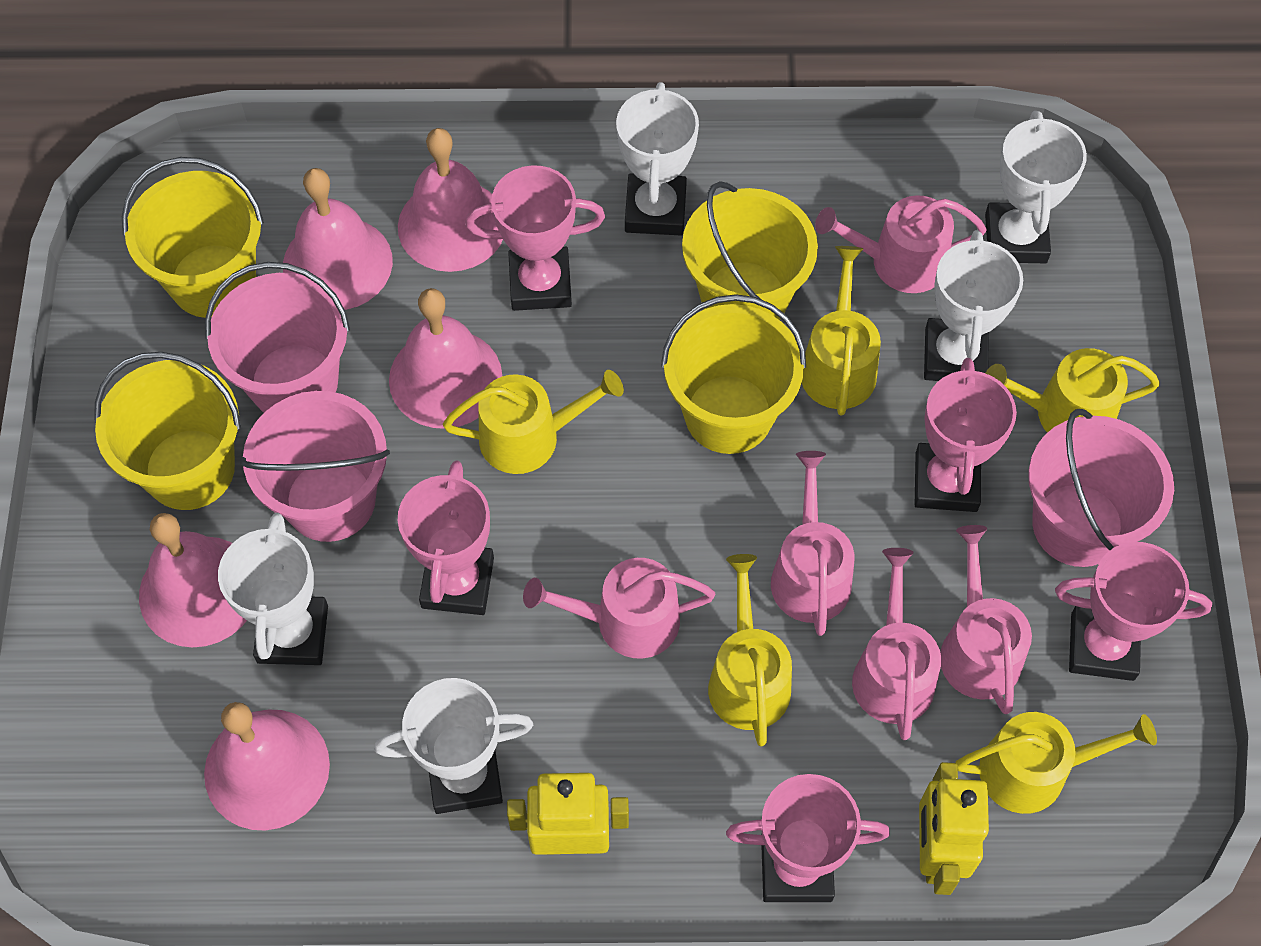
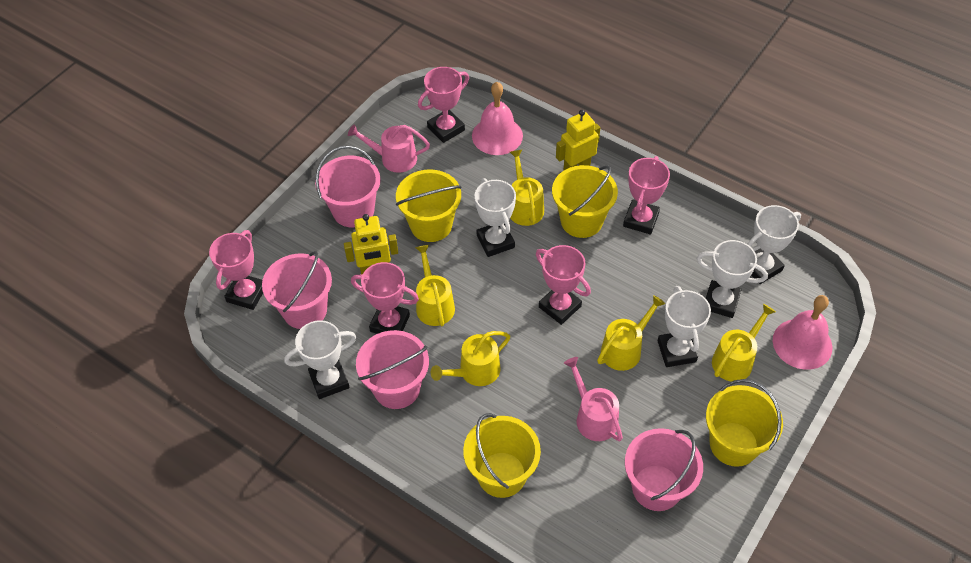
pink bell: [139,513,247,647] [204,702,330,830] [283,168,393,310] [389,288,502,429] [398,128,503,272] = 5 -> [472,82,523,155] [773,295,833,370] = 2
pink bucket: [205,262,350,413] [240,391,390,542] [1028,409,1174,567] = 3 -> [262,251,332,329] [315,146,381,227] [356,330,429,409] [625,428,703,511] = 4
pink watering can: [523,558,715,659] [771,451,855,636] [815,195,986,293] [852,548,941,740] [940,525,1032,714] = 5 -> [348,124,430,173] [564,357,623,441] = 2

